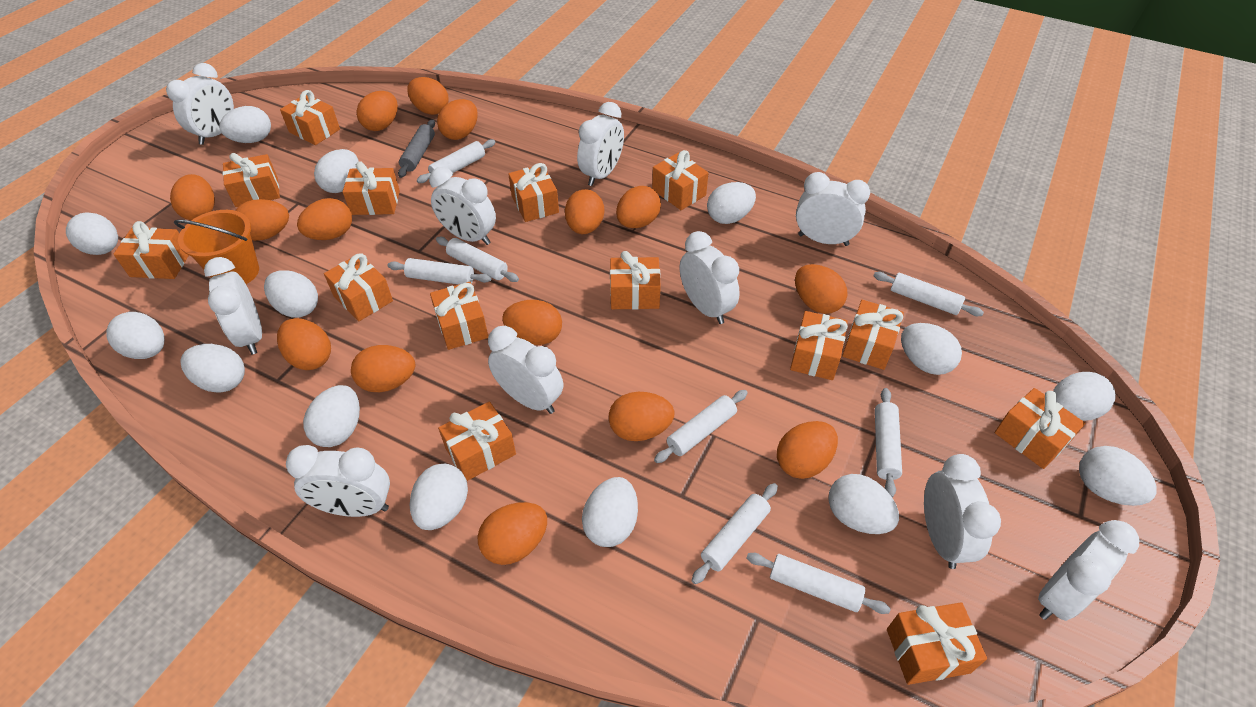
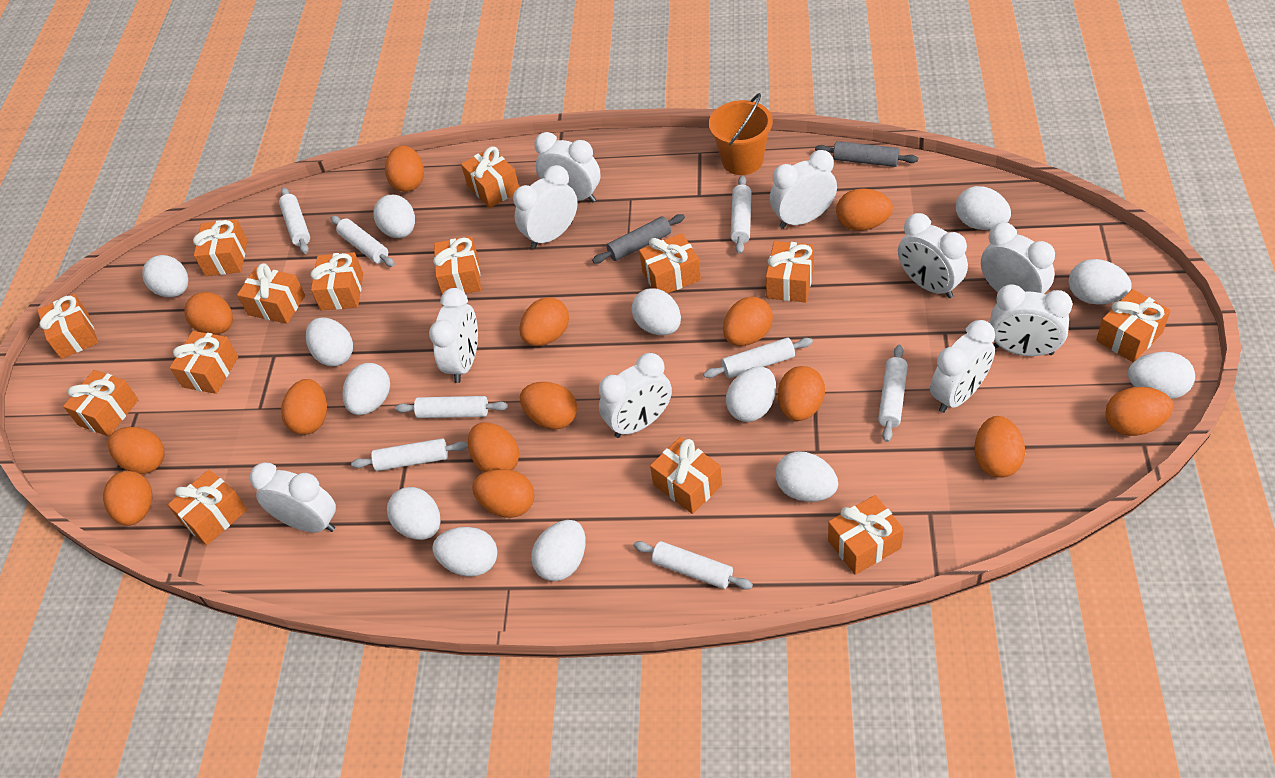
grey rolling pin: [398,119,435,178] = 1 -> [592,214,685,263] [815,141,918,167] = 2
orange egg: [170,174,215,220] [235,199,289,241] [277,318,331,370] [297,198,352,240] [351,345,415,392] [356,91,398,131] [407,77,449,115] [437,99,478,140] [477,502,547,565] [502,300,562,345] [565,189,604,234] [609,392,675,441] [616,186,661,228] [777,421,838,479] [795,264,847,314] = 15 -> [103,471,152,526] [108,427,164,474] [184,292,233,335] [281,379,327,435] [385,145,424,192] [468,422,519,472] [472,469,534,518] [519,297,569,346] [520,382,577,429] [723,297,773,346] [778,366,825,421] [836,189,893,231] [974,416,1025,478] [1105,387,1173,436] = 14
white egg: [66,212,118,255] [107,312,165,359] [180,344,245,393] [219,106,271,143] [264,270,318,318] [303,385,360,447] [314,149,359,193] [410,464,468,530] [582,477,638,547] [707,182,756,224] [828,474,899,534] [901,323,962,375] [1053,372,1116,421] [1079,446,1157,506] = 14 -> [142,255,189,297] [306,317,353,366] [342,363,390,415] [373,195,415,238] [387,487,441,540] [432,527,497,577] [531,520,586,581] [631,288,681,335] [726,366,776,422] [776,451,838,502] [956,186,1011,230] [1069,259,1132,304] [1128,352,1195,399] = 13

